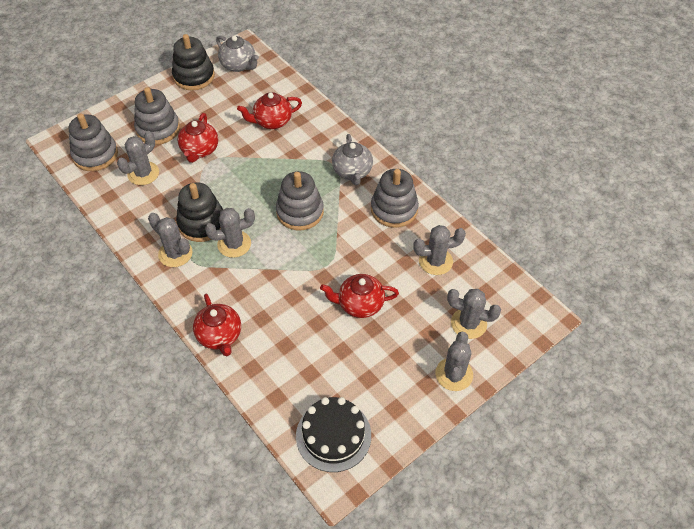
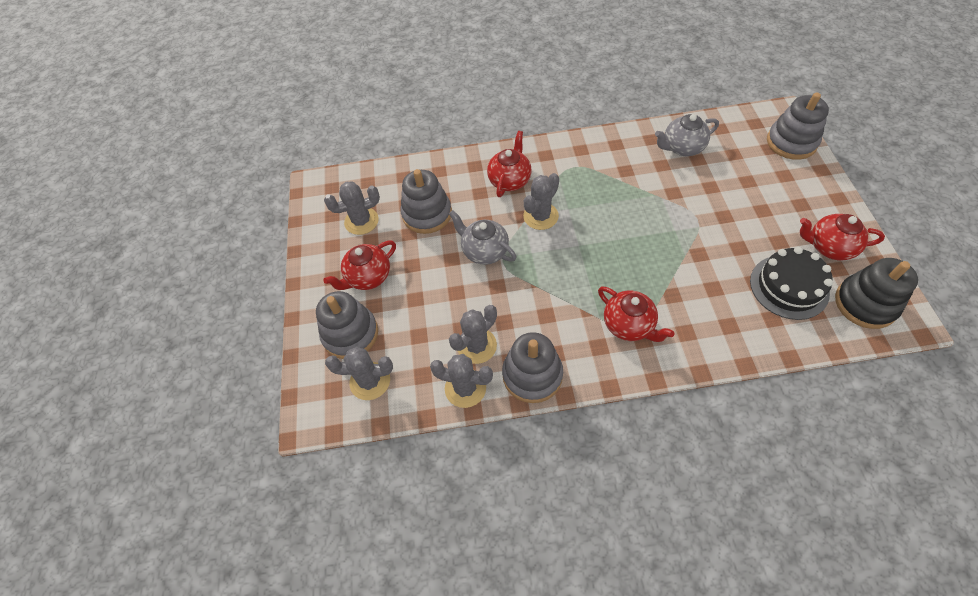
black stacking toy: [172,34,215,90] [176,182,223,242] = 2 -> [835,258,918,329] = 1
grey cactus: [117,131,159,185] [148,213,193,267] [205,208,255,258] [413,225,466,275] [435,332,473,391] [447,289,501,339] = 6 -> [324,181,380,235] [325,347,393,400] [430,354,493,408] [449,305,497,364] [523,173,559,230] = 5

